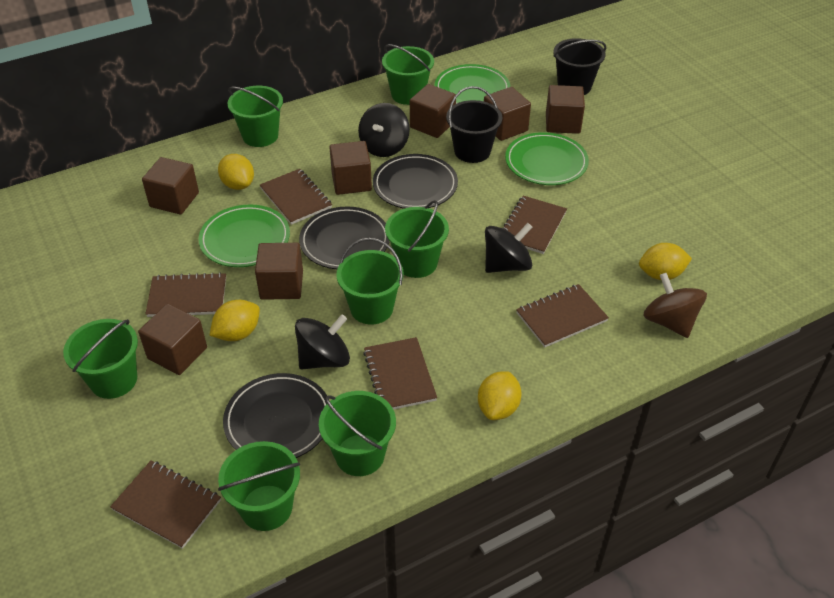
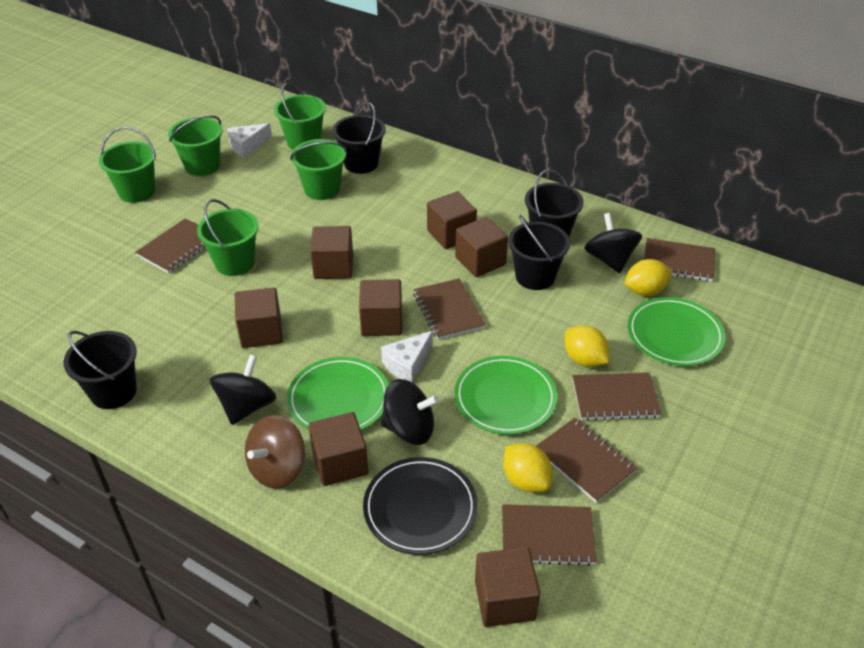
black bucket: [446,86,502,163] [553,38,606,95] = 2 -> [63,331,137,409] [332,102,386,174] [508,215,570,290] [525,169,584,237] = 4
black plate: [223,373,327,458] [299,207,390,269] [373,154,458,209] = 3 -> [363,457,478,555] = 1
green bucket: [63,319,138,399] [218,441,300,531] [227,86,283,147] [319,391,396,476] [337,238,404,325] [382,44,434,105] [385,200,449,278] = 7 -> [99,127,156,203] [168,115,222,176] [197,199,259,276] [274,83,326,150] [290,139,347,200] = 5
white cheese: none = 0 -> [227,123,272,158] [381,331,433,383] = 2
yellow lemon: [210,300,260,341] [218,154,254,190] [478,371,522,420] [639,243,692,280] = 4 -> [503,443,552,492] [565,325,609,367] [625,259,672,296] = 3

